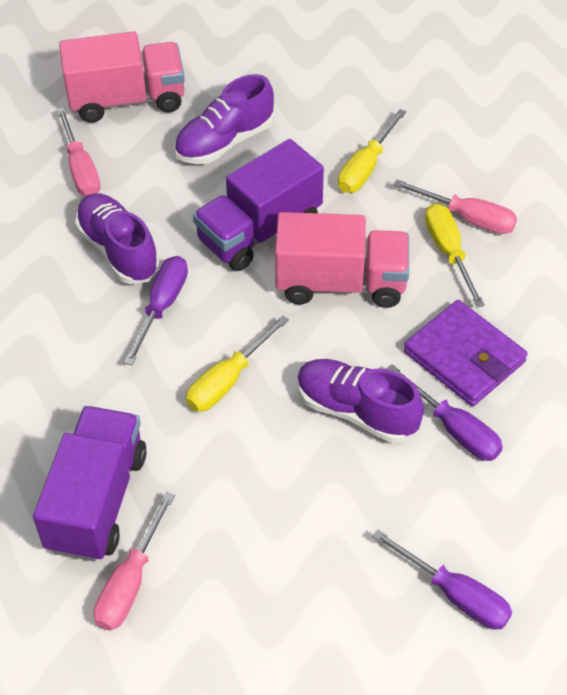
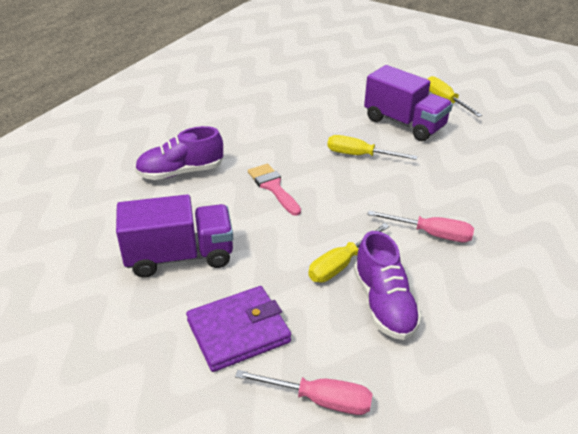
pink brush: none = 0 -> [248,164,301,216] = 1
pink screwdriver: [57,107,100,196] [94,492,175,630] [393,179,517,234] = 3 -> [235,370,373,415] [367,211,474,242] = 2
pink truck: [59,31,185,123] [275,212,409,308] = 2 -> none = 0
purple screwdriver: [124,256,188,365] [372,529,512,630] [386,364,503,461] = 3 -> none = 0
purple shoe: [75,193,160,284] [174,74,274,164] [297,359,424,443] = 3 -> [135,126,223,180] [354,231,422,340] = 2

